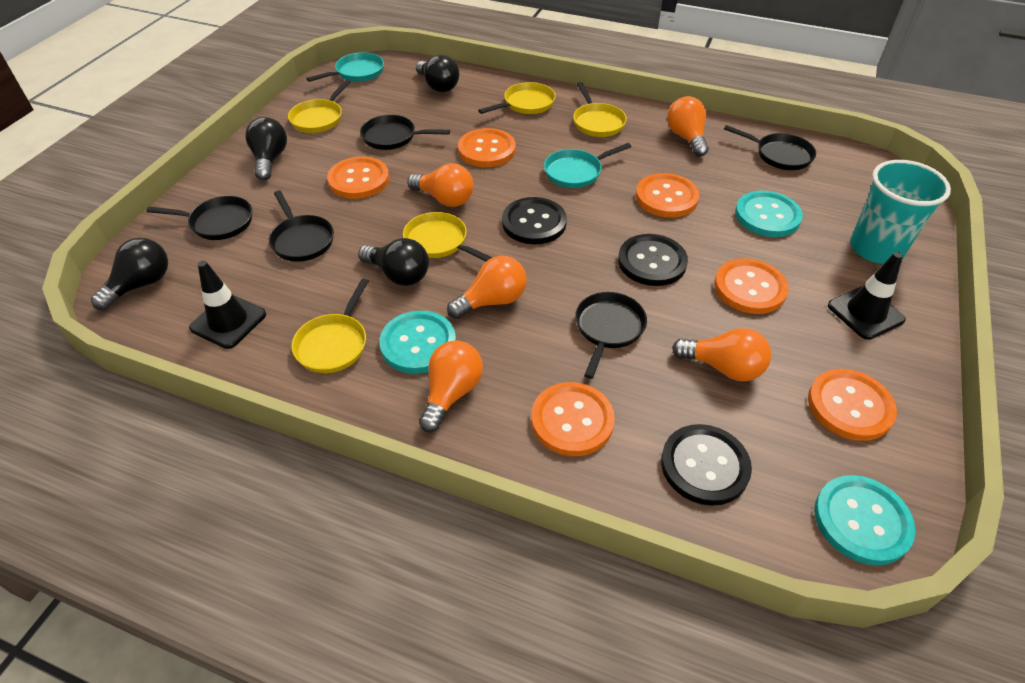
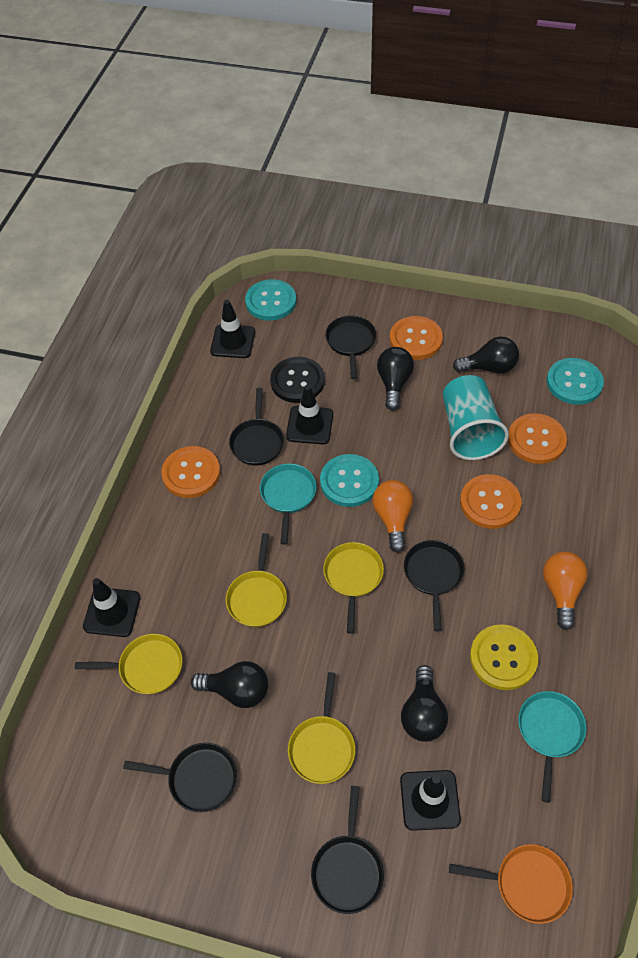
black button: [502,197,567,244] [618,234,688,286] [661,424,752,506] = 3 -> [270,357,325,403] = 1
black traffic cone: [189,261,266,349] [828,252,906,340] = 2 -> [83,578,141,637] [210,300,255,358] [286,385,333,444] [400,770,461,831] = 4
orange button: [327,157,389,199] [458,128,516,167] [531,382,615,456] [636,173,699,218] [714,258,789,314] [808,369,897,441] = 6 -> [161,446,220,498] [390,316,443,360] [460,474,522,529] [508,413,567,464] = 4
orange light bulb: [407,163,474,207] [419,340,483,432] [447,256,527,319] [667,96,709,157] [672,328,771,382] = 5 -> [373,480,413,553] [543,552,588,630] = 2
orange pan: none = 0 -> [449,844,573,924] = 1
yellow button: none = 0 -> [470,624,538,690] = 1
yellow pan: [288,80,351,133] [292,279,369,373] [403,212,493,261] [478,82,556,114] [573,82,627,137] = 5 -> [75,634,183,694] [226,533,287,627] [288,672,355,784] [323,542,384,634] = 4

